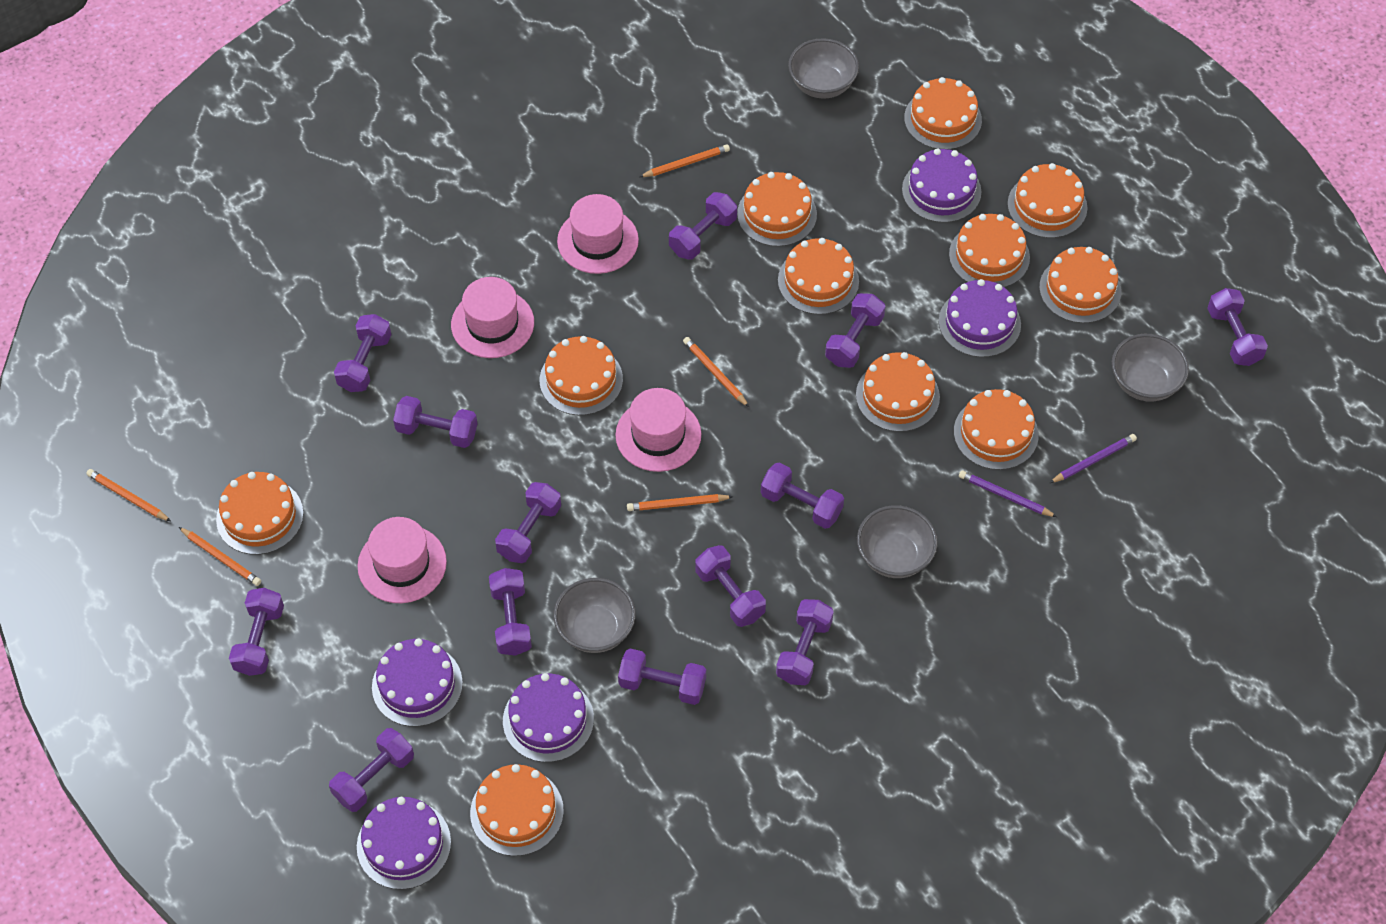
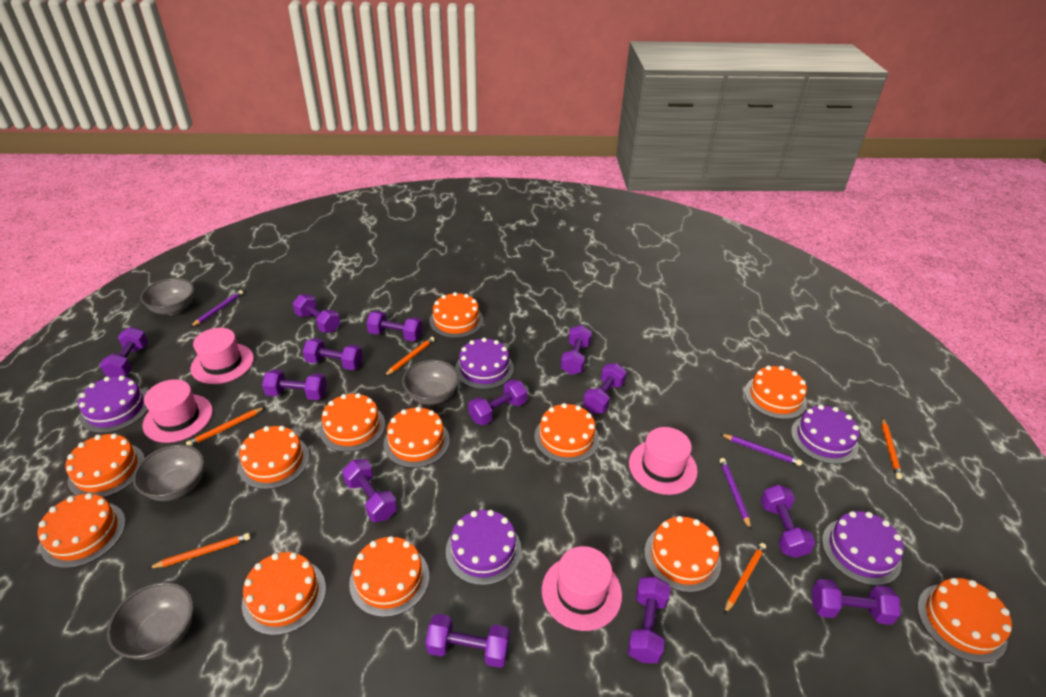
orange cake: [216,472,304,555] [470,764,564,856] [540,336,623,415] [737,172,817,247] [778,238,859,315] [856,352,940,432] [904,77,982,150] [949,214,1030,288] [954,389,1039,470] [1007,163,1087,238] [1039,247,1121,323] = 11 -> [38,493,126,568] [65,433,145,498] [238,426,309,489] [242,552,326,635] [319,393,385,452] [349,536,429,617] [384,407,450,468] [429,292,483,338] [534,403,599,463] [644,516,721,593] [745,366,807,419] [917,578,1012,663] = 12
purple pencil: [959,470,1057,517] [1050,434,1137,483] = 2 -> [190,290,243,327] [720,458,751,530] [721,434,802,466] = 3

